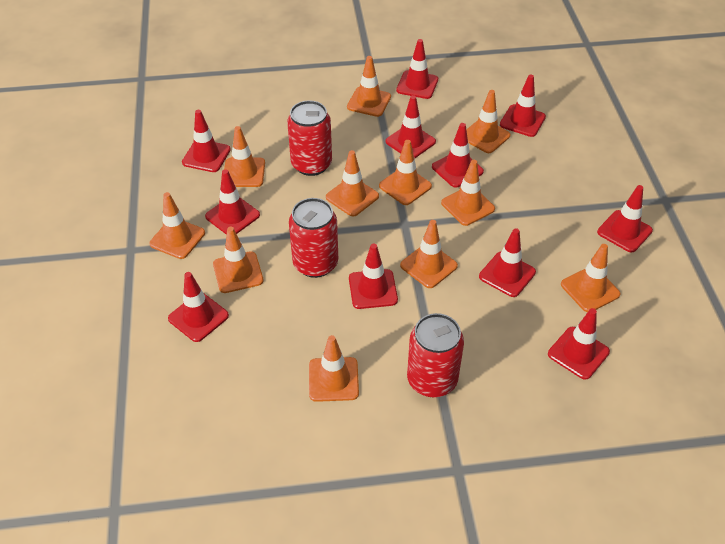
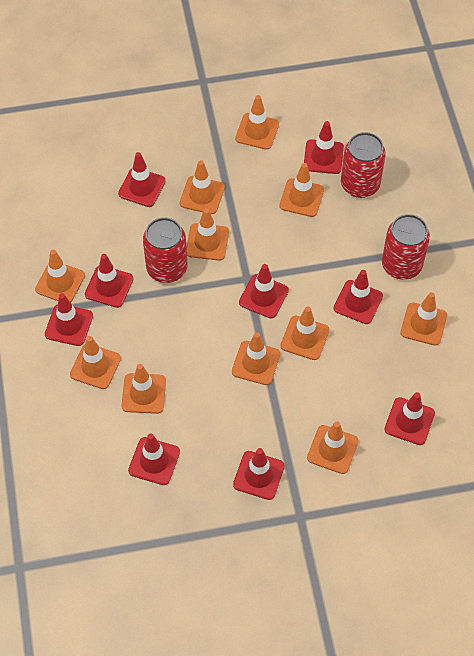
red traffic cone: [168,272,229,342] [182,110,231,172] [205,169,260,235] [349,244,398,309] [386,95,436,159] [396,39,438,99] [432,123,484,188] [479,228,536,297] [500,75,546,137] [548,308,610,380] [597,185,653,252] = 11 -> [45,293,93,346] [85,254,134,308] [118,152,165,207] [128,433,180,485] [233,448,285,500] [239,264,289,318] [304,121,344,174] [334,270,383,324] [384,392,435,445] = 9

